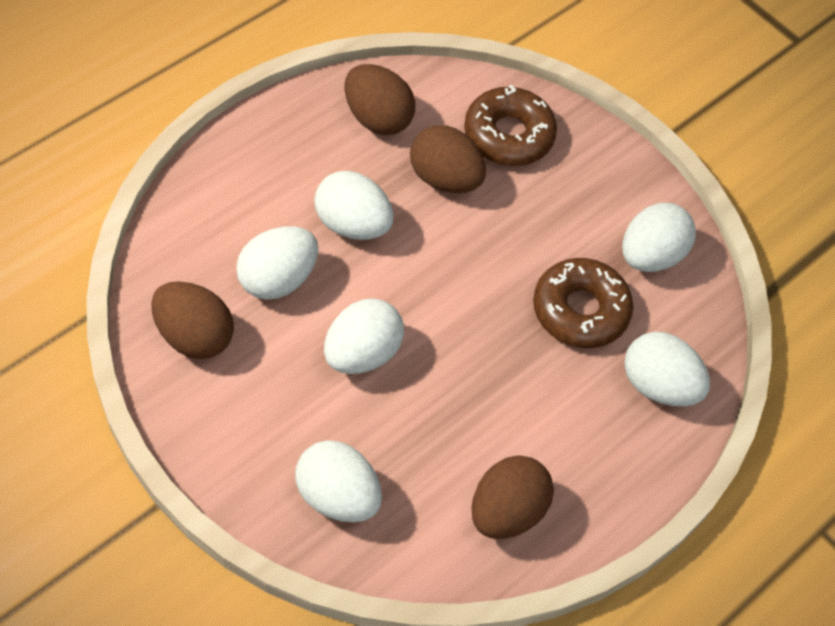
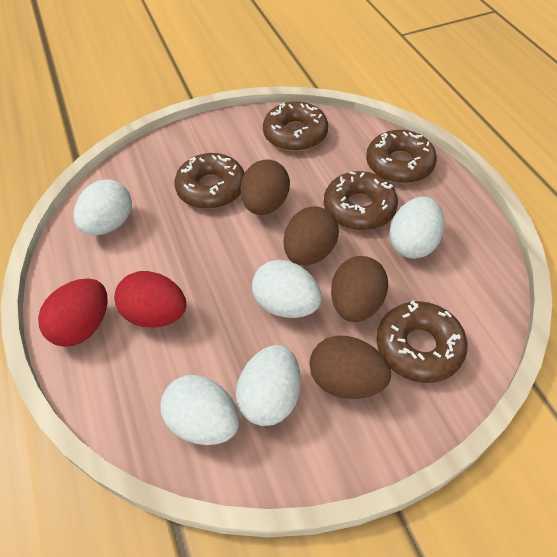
brown donut: [464,85,557,166] [533,258,634,348] = 2 -> [174,153,245,209] [263,101,328,151] [324,171,398,231] [366,130,437,184] [376,301,468,383] = 5
red egg: none = 0 -> [38,278,108,347] [114,271,186,328] = 2
white egg: [236,226,318,300] [295,440,382,522] [314,171,394,240] [324,298,404,374] [622,203,696,272] [624,332,710,407] = 6 -> [74,179,132,235] [160,375,239,445] [236,345,301,426] [252,260,322,318] [389,197,444,259] = 5

